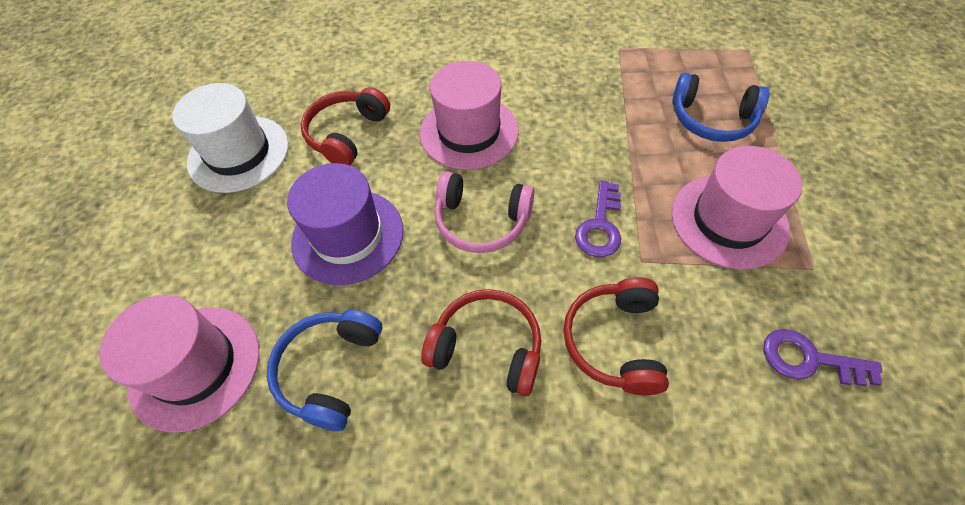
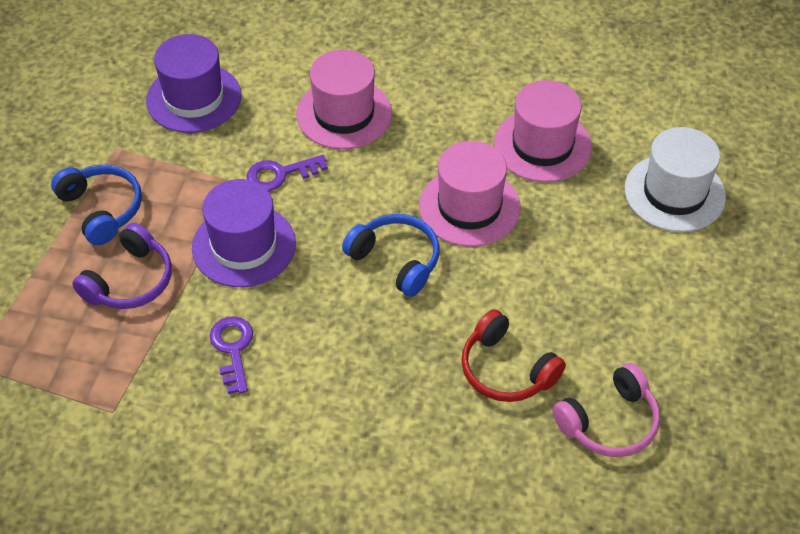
purple hat: [287,163,403,285] = 1 -> [146,34,241,133] [192,179,296,287] = 2
purple headphones: none = 0 -> [73,223,172,309] = 1
red headphones: [301,87,390,165] [421,289,541,397] [563,277,669,395] = 3 -> [461,309,566,402] = 1

